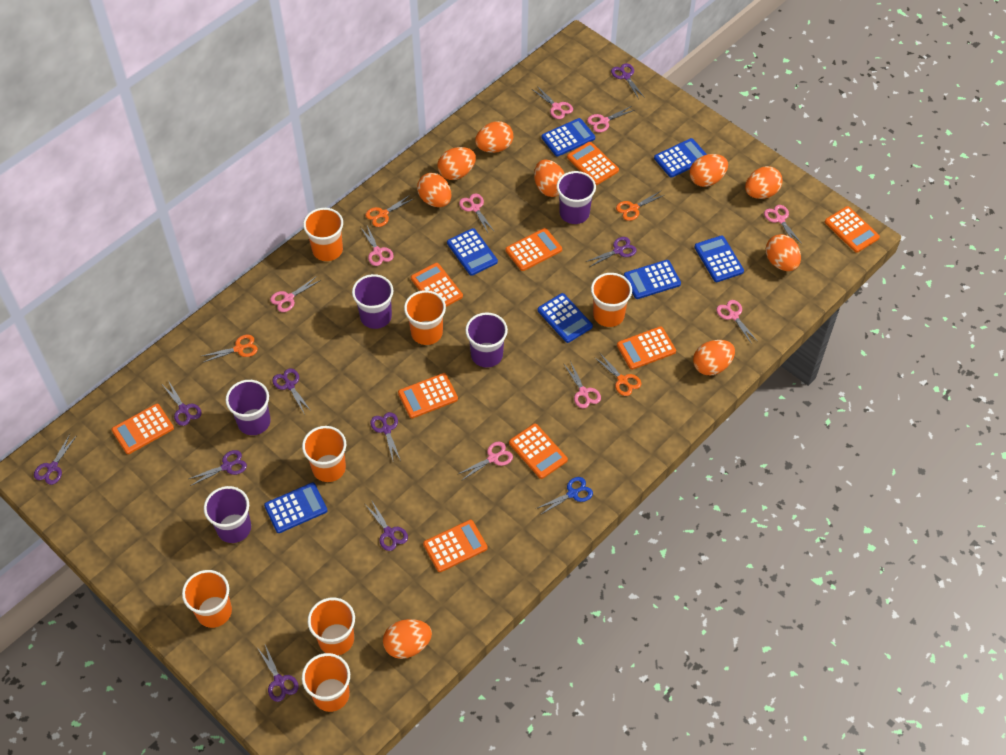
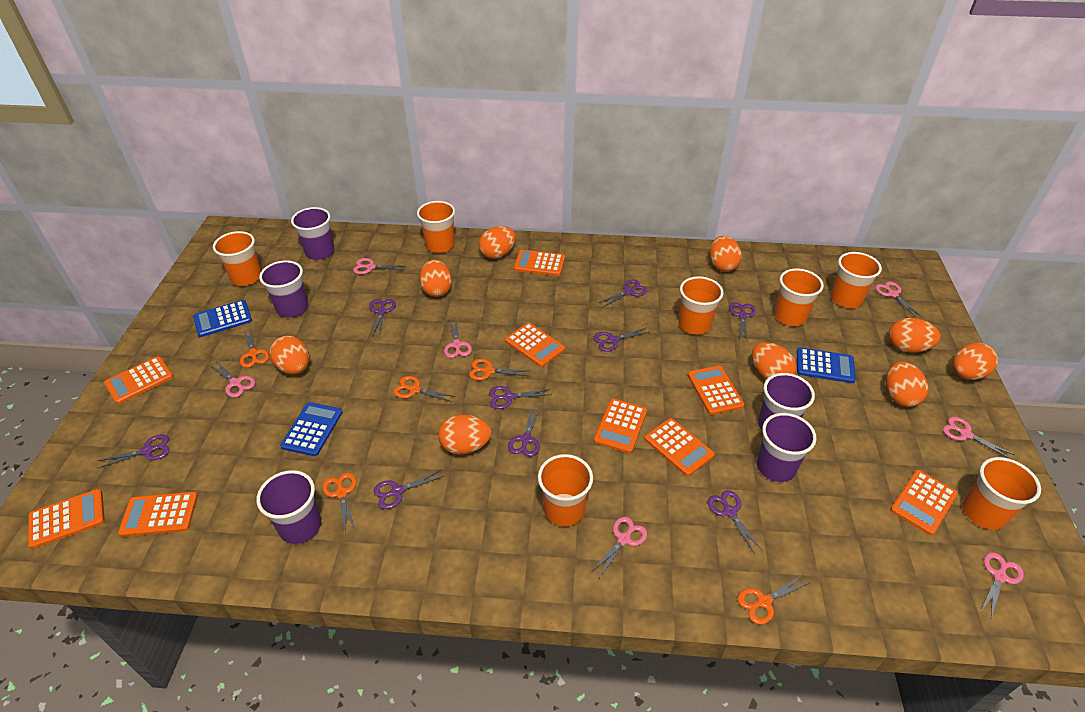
blue calculator: [264,482,328,533] [447,228,498,276] [538,293,593,343] [541,118,595,156] [624,260,681,299] [654,138,707,178] [694,235,744,282] = 7 -> [193,300,252,337] [280,402,343,456] [797,347,856,383] = 3
blue scissors: [537,477,593,515] = 1 -> none = 0
orange scissors: [203,335,258,362] [365,194,415,227] [594,353,641,396] [616,191,664,221] = 4 -> [240,327,269,368] [322,473,356,533] [393,376,456,402] [469,359,529,380] [738,575,809,624] = 5
pink scissors: [270,276,321,312] [360,226,394,266] [458,441,513,481] [459,194,495,232] [532,86,573,119] [563,361,601,408] [587,106,634,133] [716,300,758,344] [764,205,802,244] = 9 -> [209,362,255,398] [353,258,405,274] [444,318,472,358] [591,517,647,578] [875,281,922,318] [943,417,1015,459] [980,552,1024,618] = 7

